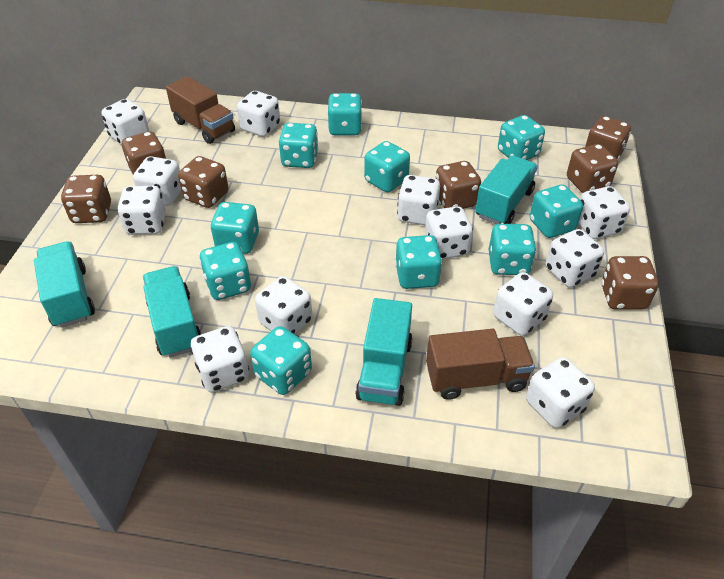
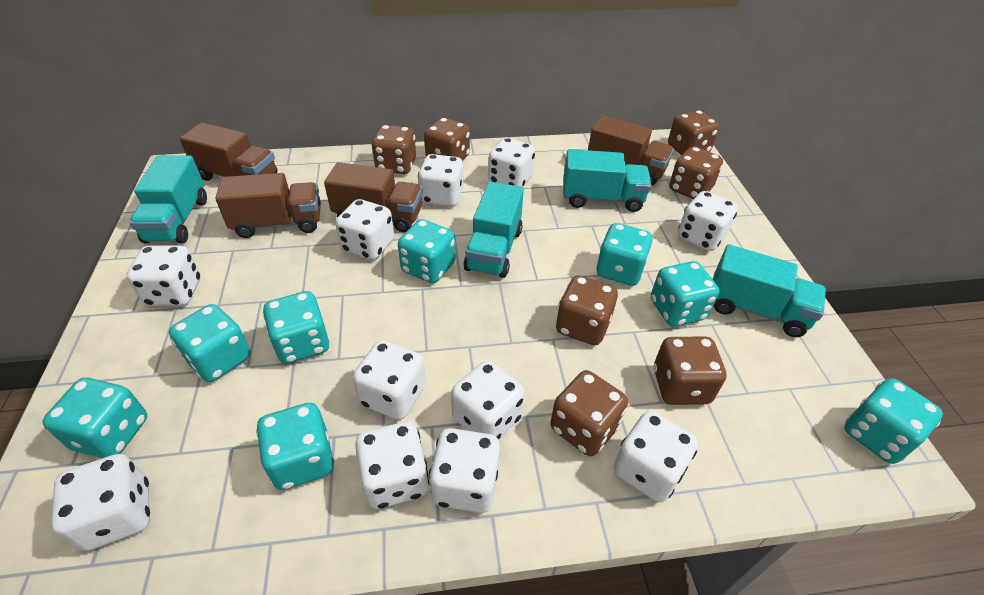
brown truck: [166,76,235,144] [426,329,535,400] = 2 -> [179,122,278,181] [215,173,321,238] [324,162,423,232] [588,115,674,186] = 4
turquoise dice: [199,242,251,300] [210,202,259,254] [250,326,312,395] [279,123,319,168] [327,93,362,135] [364,141,410,192] [395,235,442,289] [489,224,537,275] [498,115,545,160] [530,185,583,238] = 10 -> [43,378,147,458] [169,304,251,382] [256,403,334,490] [263,291,330,364] [398,219,456,283] [597,223,653,286] [651,261,719,327] [844,378,943,464] = 8
white dice: [101,99,149,145] [117,186,166,235] [133,156,181,206] [190,326,249,392] [237,91,280,137] [255,276,312,334] [397,175,440,226] [425,206,473,259] [493,272,553,336] [526,357,595,428] [546,229,604,288] [579,186,630,239] = 12 -> [51,454,150,551] [127,245,200,306] [336,199,394,260] [353,340,426,420] [355,422,429,509] [418,154,463,207] [429,428,500,513] [451,361,525,440] [488,138,535,187] [614,411,698,503] [678,191,738,251] = 11

